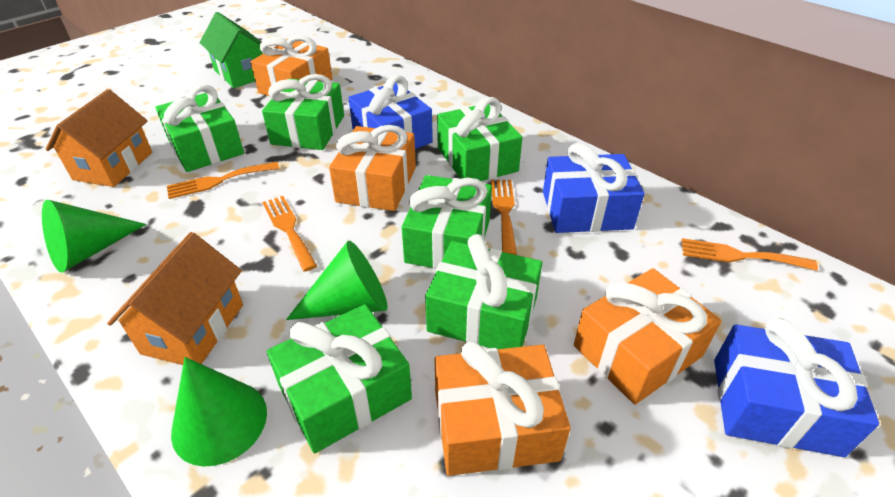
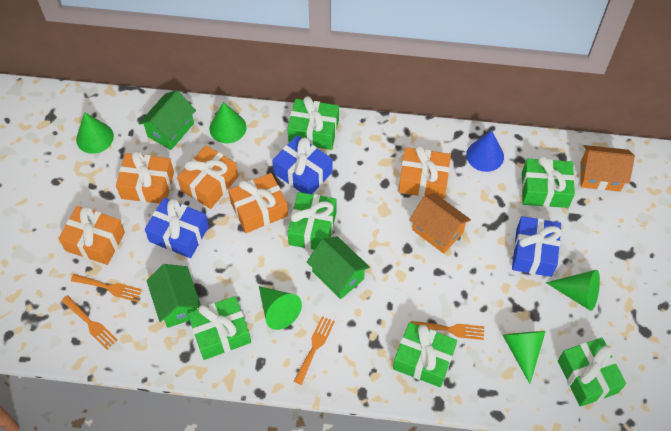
blue cone: none = 0 -> [466,131,504,172] = 1
green cone: [42,200,146,273] [171,357,267,467] [286,240,388,320] = 3 -> [76,112,114,154] [210,102,246,143] [259,286,302,330] [503,331,546,384] [546,270,600,311] = 5
green house: [200,12,263,88] = 1 -> [139,90,196,150] [146,264,201,328] [307,236,370,299] = 3
orange gift: [251,36,333,96] [329,125,416,211] [435,341,571,476] [574,268,722,404] = 4 -> [58,206,125,265] [116,151,174,204] [177,145,238,209] [228,173,288,233] [398,145,451,199] = 5

